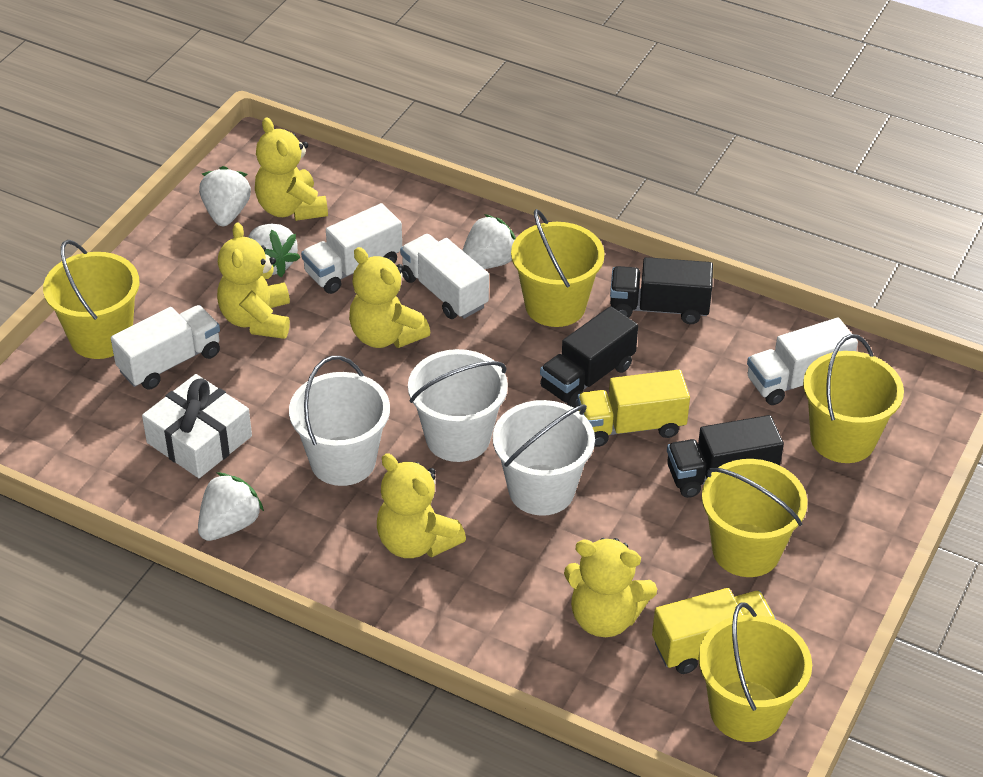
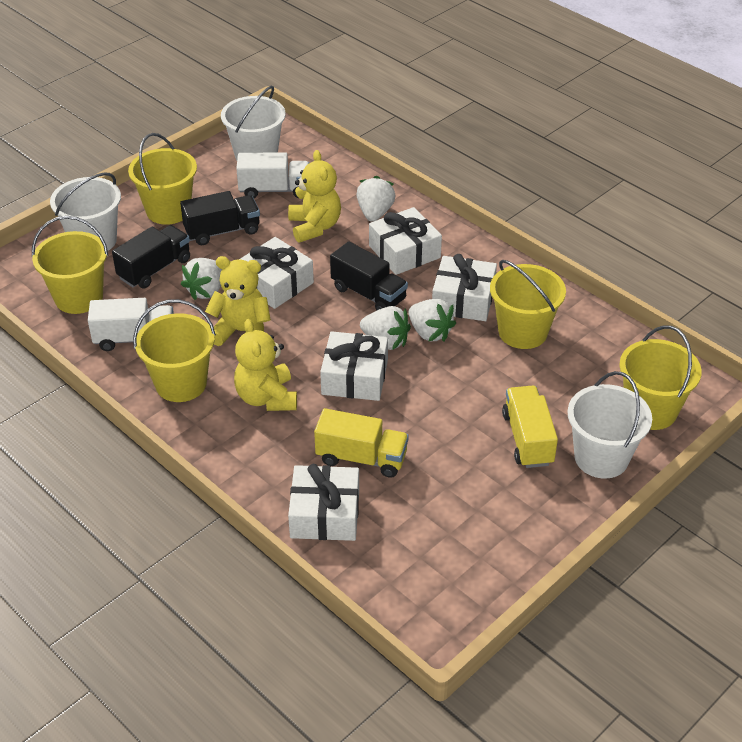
white gift: [142,374,252,478] = 1 -> [239,237,314,309] [288,464,359,541] [320,331,388,401] [369,207,442,275] [432,254,497,321] = 5
white truck: [111,305,220,389] [301,203,402,294] [400,234,489,319] [747,317,858,405] = 4 -> [88,298,173,351] [236,152,309,198] = 2
yellow teddy bear: [217,223,290,339] [255,117,328,221] [349,247,430,348] [377,453,466,558] [564,538,657,637] = 5 -> [205,256,271,346] [234,319,297,411] [288,150,341,243] = 3

